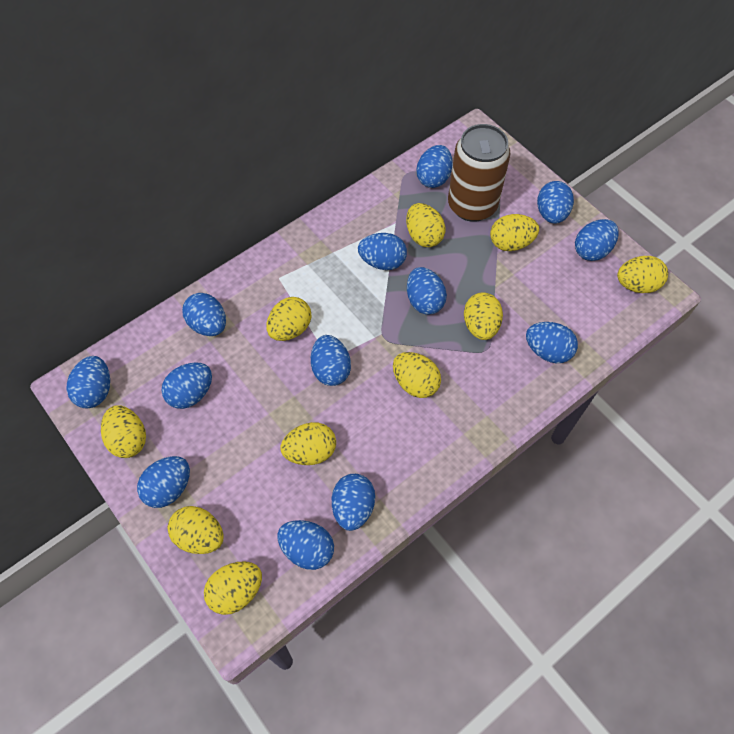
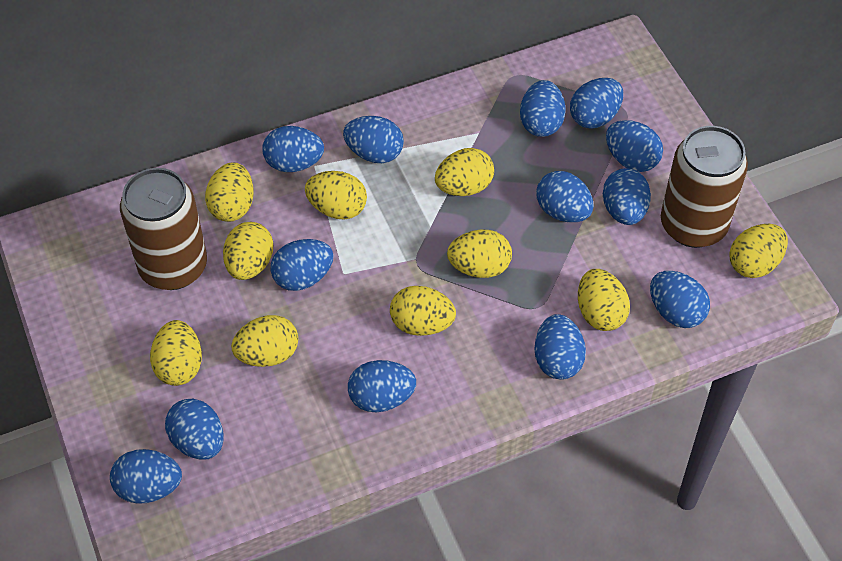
brown can: [448,124,510,222] = 1 -> [120,168,207,290] [661,126,748,248] = 2

